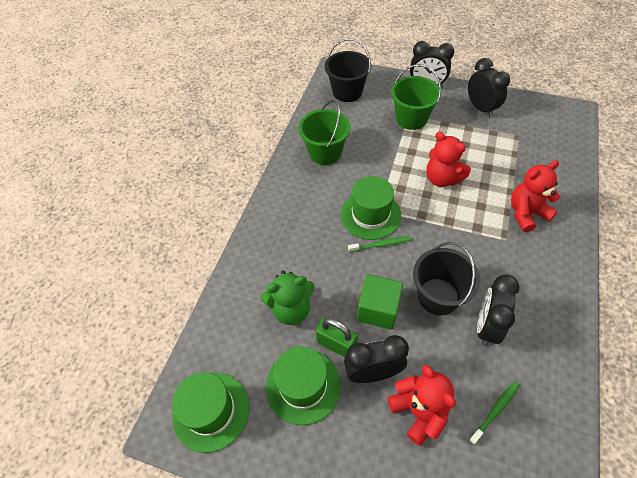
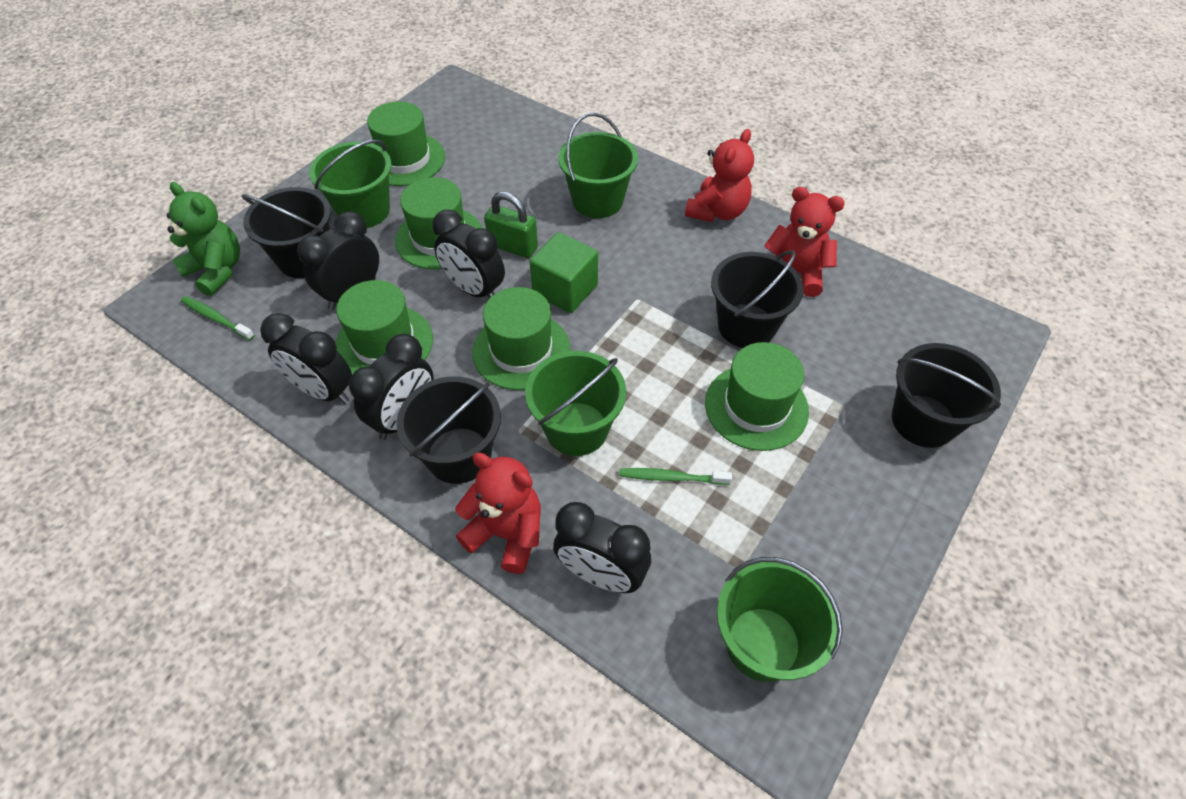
black bucket: [325,38,371,102] [413,242,481,315] = 2 -> [241,187,331,278] [396,376,501,484] [711,250,804,348] [892,343,1001,448] = 4
black clock: [344,335,409,383] [410,41,454,88] [468,58,510,118] [477,275,520,346] = 4 -> [260,313,352,404] [297,211,379,310] [349,334,434,440] [432,210,505,299] [553,502,651,593] = 5
green bucket: [299,100,350,165] [391,64,441,130] = 2 -> [309,140,392,228] [525,351,626,456] [558,113,638,218] [717,557,843,682] = 4
green hat: [172,372,249,453] [266,346,341,425] [341,176,401,240] = 3 -> [335,280,433,374] [367,101,445,186] [395,177,482,270] [472,287,571,390] [705,342,809,451] = 5

